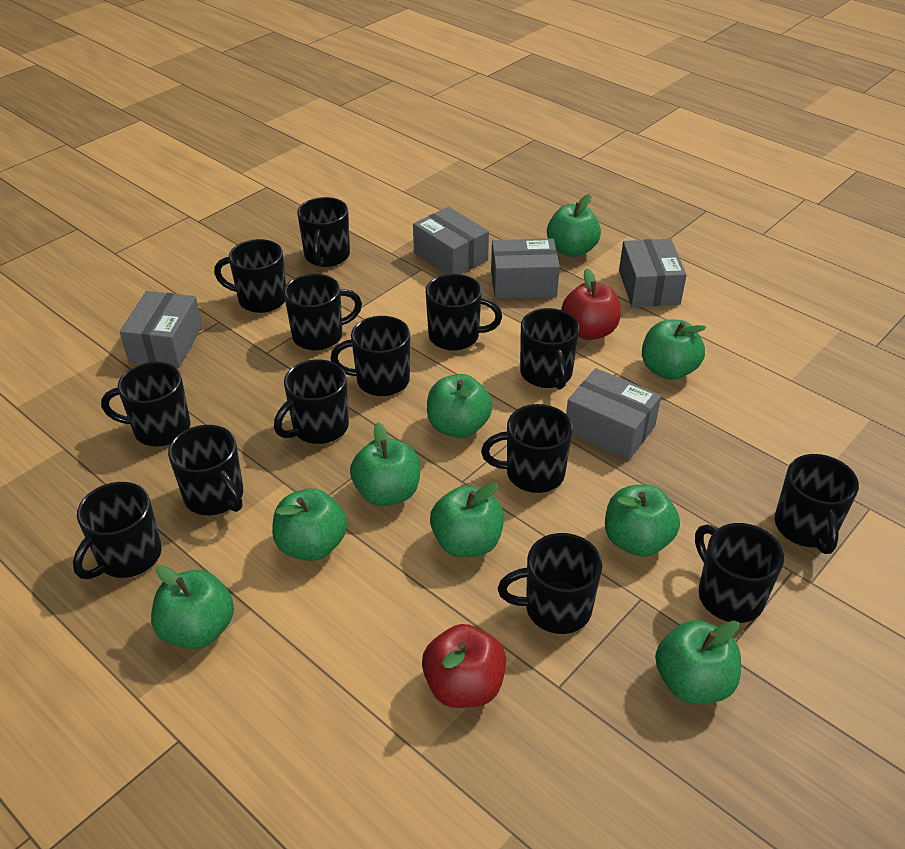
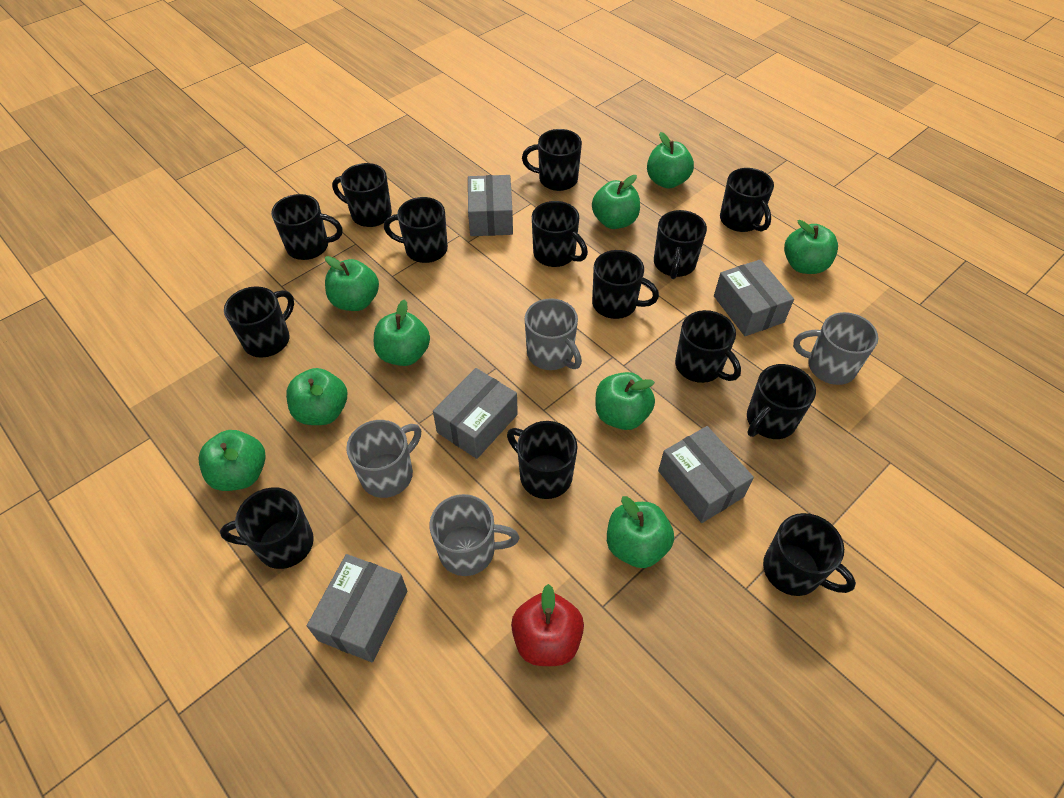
grey mug: none = 0 -> [346,420,421,498] [430,494,519,576] [525,298,582,370] [793,312,878,385] = 4
red apple: [422,624,506,708] [561,269,621,340] = 2 -> [511,584,584,666] = 1

